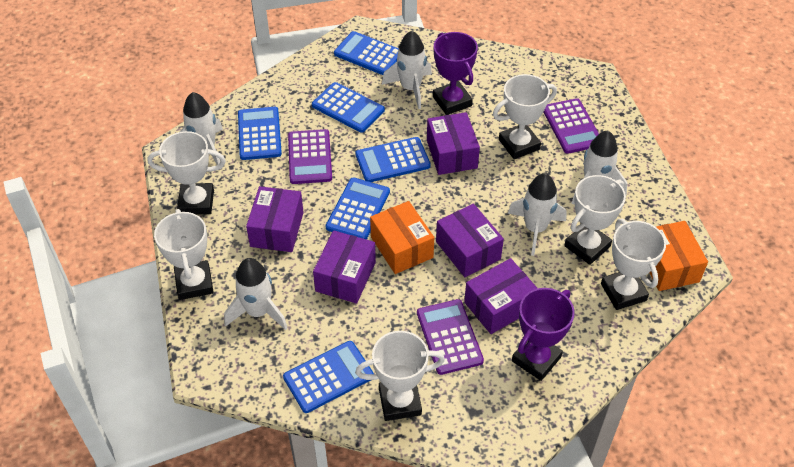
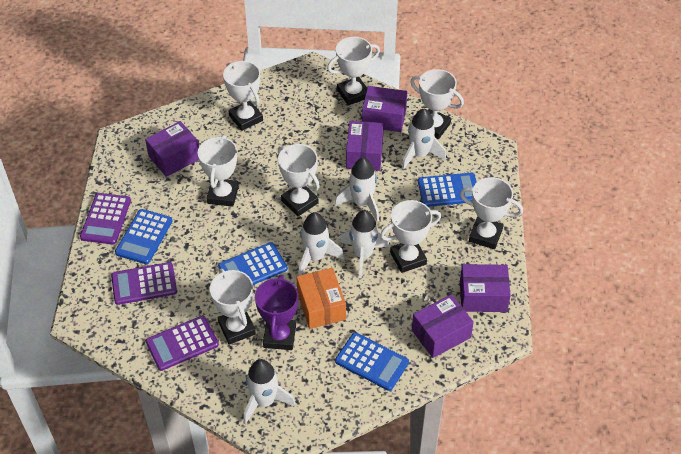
blue calculator: [238,107,282,160] [283,341,374,413] [312,82,385,133] [325,177,390,240] [334,31,399,75] [355,137,431,182] = 6 -> [115,209,172,264] [218,242,288,285] [335,333,409,391] [418,173,477,207] = 4
orange box: [370,201,434,274] [649,221,708,291] = 2 -> [296,268,346,329] = 1
purple trophy: [433,32,478,115] [512,288,575,381] = 2 -> [255,274,298,350] = 1
white trophy: [148,131,226,215] [154,209,214,300] [355,331,445,421] [493,74,557,159] [564,175,626,265] [601,219,666,310] = 6 -> [198,135,239,207] [210,269,256,345] [223,61,263,131] [278,144,320,216] [327,37,380,106] [380,200,441,273] [410,69,464,139] [460,177,523,249] = 8

